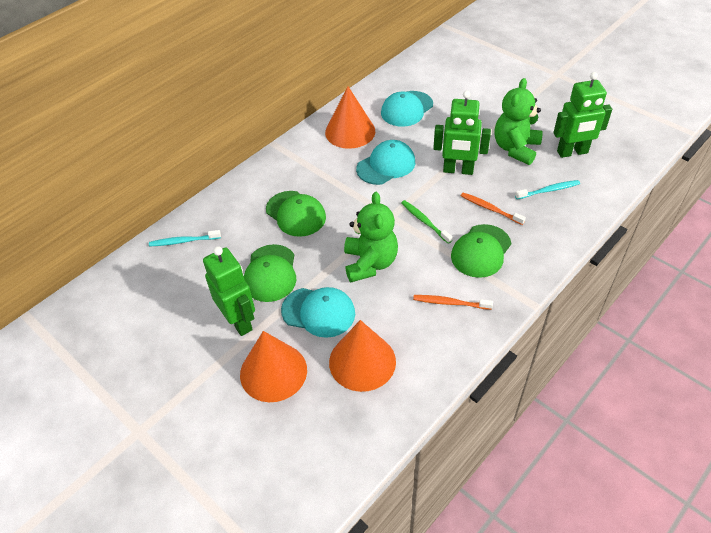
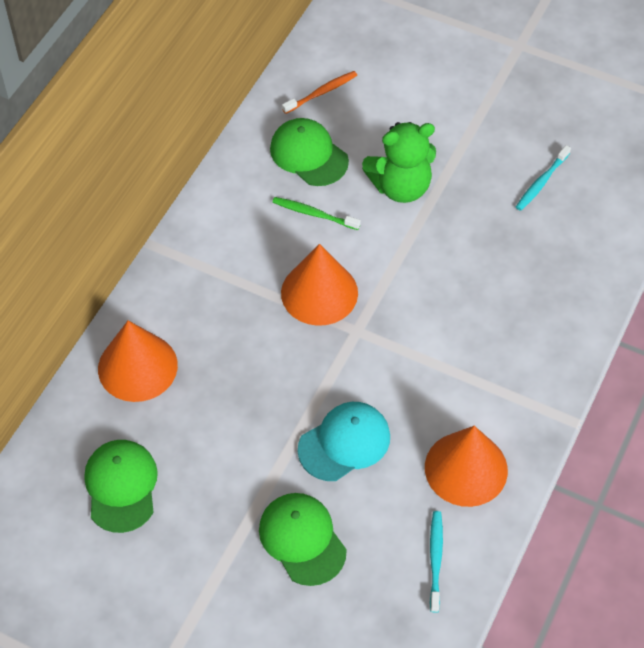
green robot: [203,246,255,336] [433,91,491,175] [553,72,612,158] = 3 -> none = 0
green teddy bear: [344,192,398,282] [494,78,543,165] = 2 -> [362,122,436,203] = 1
orange toothbrush: [413,295,493,310] [461,193,526,225] = 2 -> [282,71,357,114] = 1
turquoise cap: [281,287,355,338] [356,140,415,185] [381,91,433,127] = 3 -> [298,402,390,481] = 1

